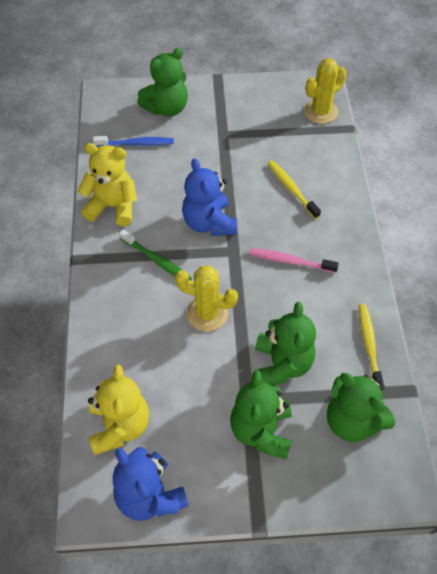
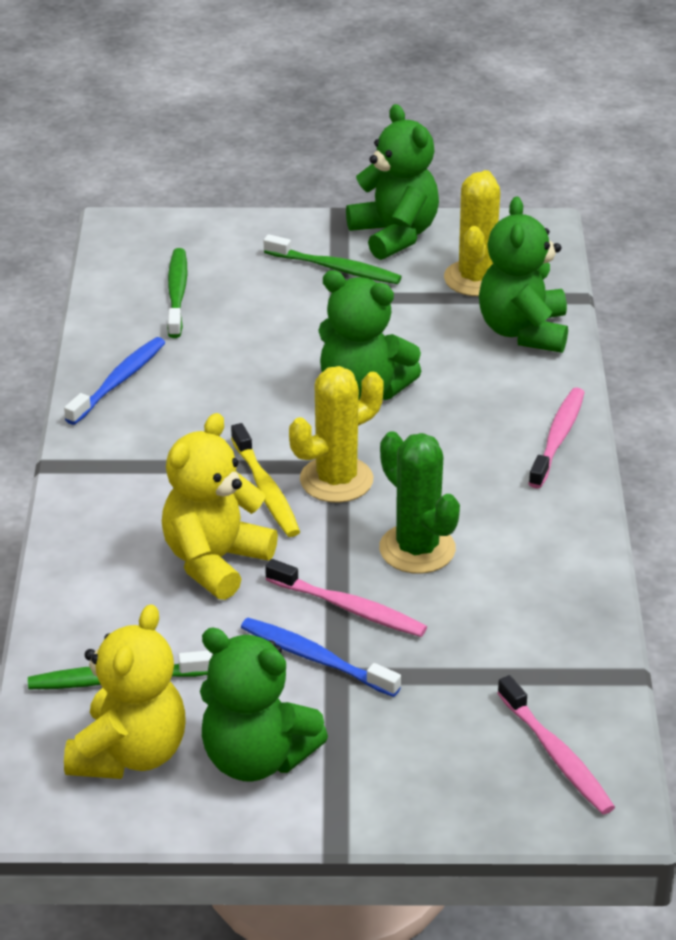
blue teddy bear: [113,447,189,521] [182,158,237,236] = 2 -> none = 0
blue toothbrush: [93,136,174,147] = 1 -> [64,337,166,425] [241,618,401,697] = 2
green cactus: none = 0 -> [379,431,460,574] = 1
green toothbrush: [119,229,192,281] = 1 -> [28,651,212,689] [167,248,187,338] [264,234,402,284] = 3
pink toothbrush: [249,248,339,273] = 1 -> [265,559,427,637] [498,675,615,814] [528,387,585,488] = 3
yellow toothbrush: [267,160,321,219] [358,304,384,389] = 2 -> [231,423,300,537] = 1

